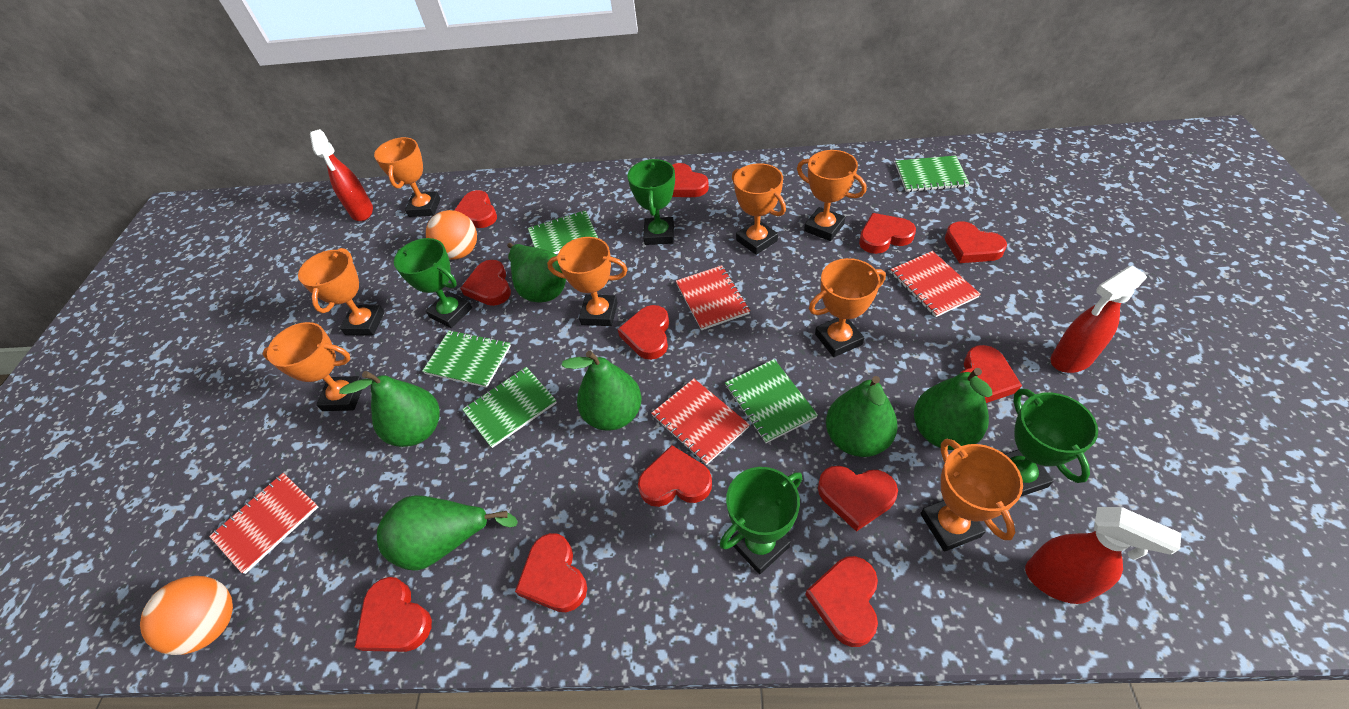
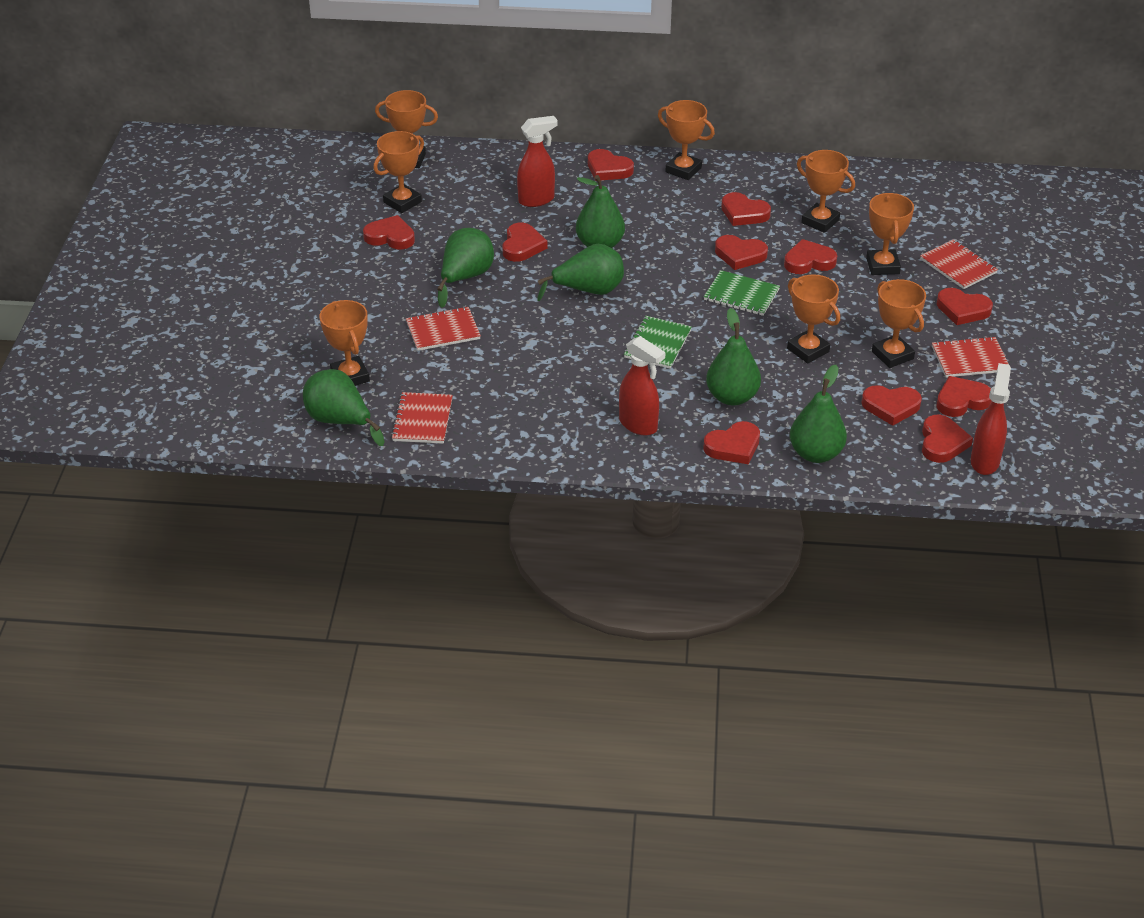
green notebook: [422,330,511,388] [462,367,557,448] [528,210,598,254] [725,359,818,443] [895,155,970,192] = 5 -> [624,316,692,369] [704,270,780,316] = 2
green trophy: [394,238,472,328] [628,159,675,245] [720,467,802,574] [1005,389,1098,497] = 4 -> none = 0
orange ball: [140,576,233,655] [426,210,477,260] = 2 -> none = 0
red heart: [355,577,432,652] [454,190,497,228] [460,260,511,306] [515,533,587,612] [618,305,669,360] [638,445,712,507] [672,163,709,197] [805,556,878,647] [818,466,898,532] [859,213,916,254] [945,221,1007,263] [961,345,1022,403] = 12 -> [363,215,415,249] [502,223,547,262] [588,149,634,181] [703,421,760,464] [715,235,768,270] [721,192,771,226] [784,239,837,274] [862,385,922,426] [922,415,973,463] [936,376,992,417] [937,288,993,325] = 11

